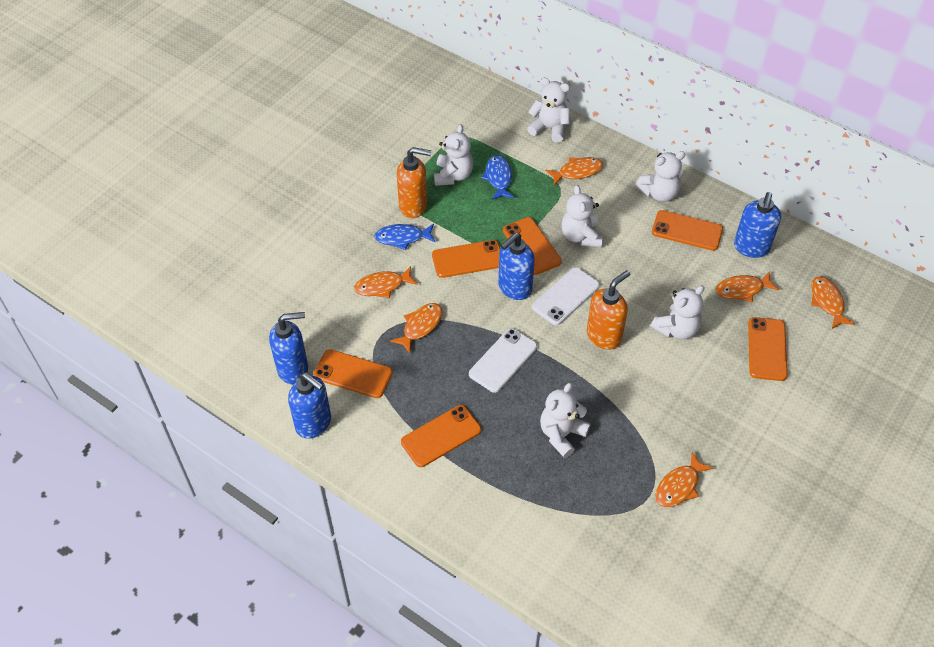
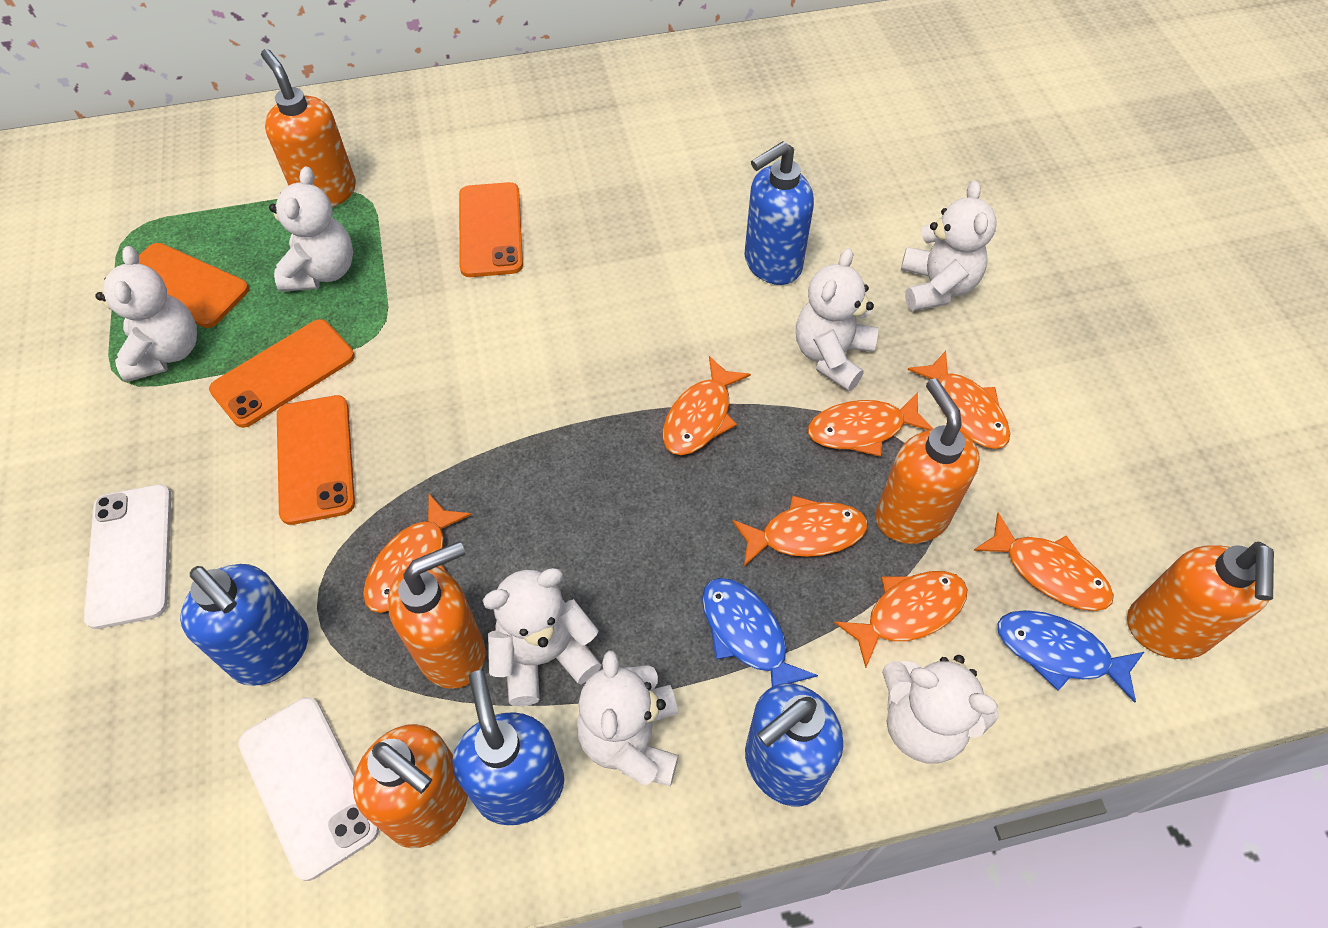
orange fish: [354,266,418,298] [390,303,443,353] [545,157,603,186] [655,452,714,507] [715,271,779,302] [811,276,855,329] = 6 -> [363,494,472,613] [663,356,751,455] [732,496,868,567] [808,392,934,457] [834,571,968,668] [908,351,1010,449] [974,513,1114,611] = 7
orange phone: [314,349,393,398] [401,405,481,467] [432,240,500,278] [503,217,562,275] [652,210,723,251] [748,317,788,381] = 6 -> [139,243,249,328] [209,319,355,428] [277,395,355,525] [459,182,523,277] = 4
orange soap dispenser: [397,147,431,218] [587,270,630,350] = 2 -> [261,49,356,207] [353,724,468,848] [387,541,485,689] [875,379,980,544] [1127,542,1274,659] = 5
white teddy bear: [434,124,473,186] [527,78,570,143] [540,383,590,458] [561,185,603,247] [636,151,685,202] [650,285,705,340] = 6 -> [95,246,197,382] [269,166,353,292] [482,568,602,706] [577,650,679,786] [796,248,878,391] [882,655,999,764] [901,181,996,311] = 7

